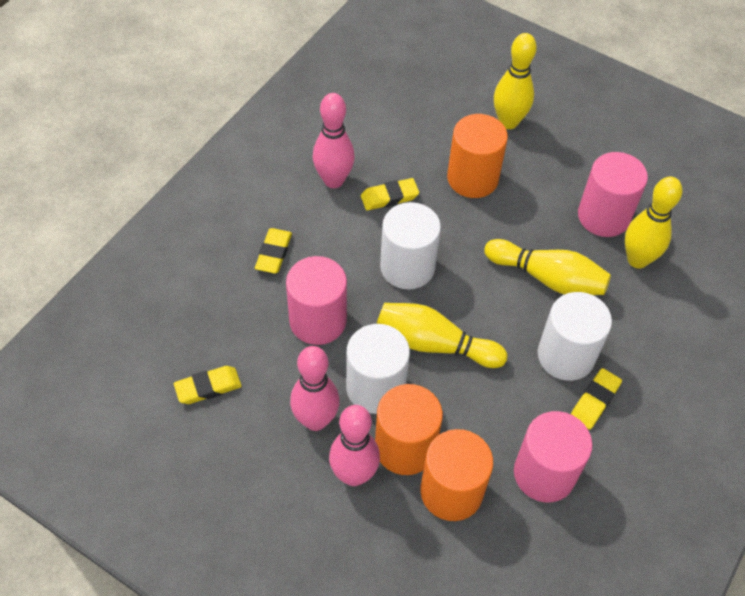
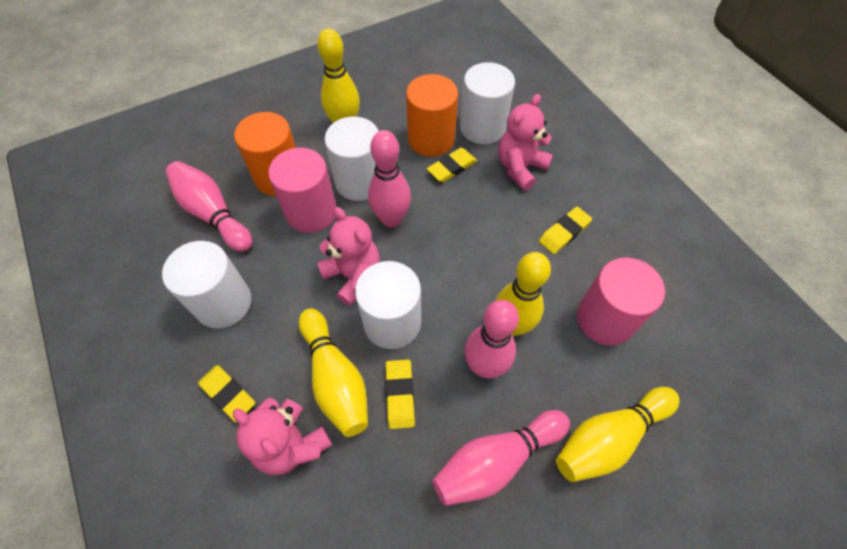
orange cylinder: [375,384,443,475] [420,429,493,521] [447,114,508,198] = 3 -> [234,112,296,196] [406,74,458,157] = 2
pink bowling pin: [290,346,339,431] [313,93,355,188] [329,405,380,486] = 3 -> [166,161,252,252] [368,130,411,228] [432,410,570,506] [464,300,519,378] = 4
pink cylinder: [286,256,347,345] [514,411,592,502] [578,152,648,237] = 3 -> [268,148,337,233] [577,257,665,345] = 2
pink teddy bear: none = 0 -> [233,398,332,475] [317,207,380,306] [498,94,553,191] = 3
white cylinder: [346,324,410,414] [380,202,441,290] [538,292,612,381] = 3 -> [162,241,252,328] [324,117,379,201] [355,261,421,349] [460,62,515,144] = 4

